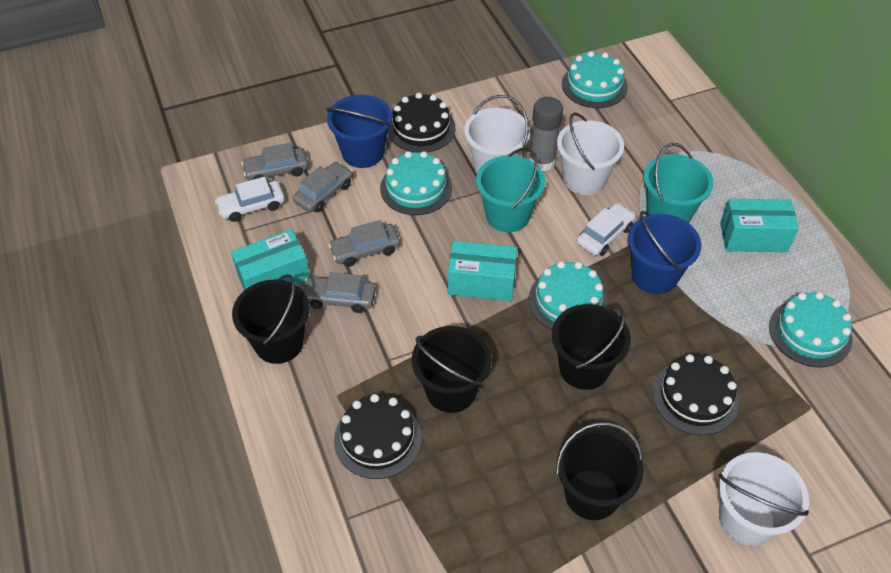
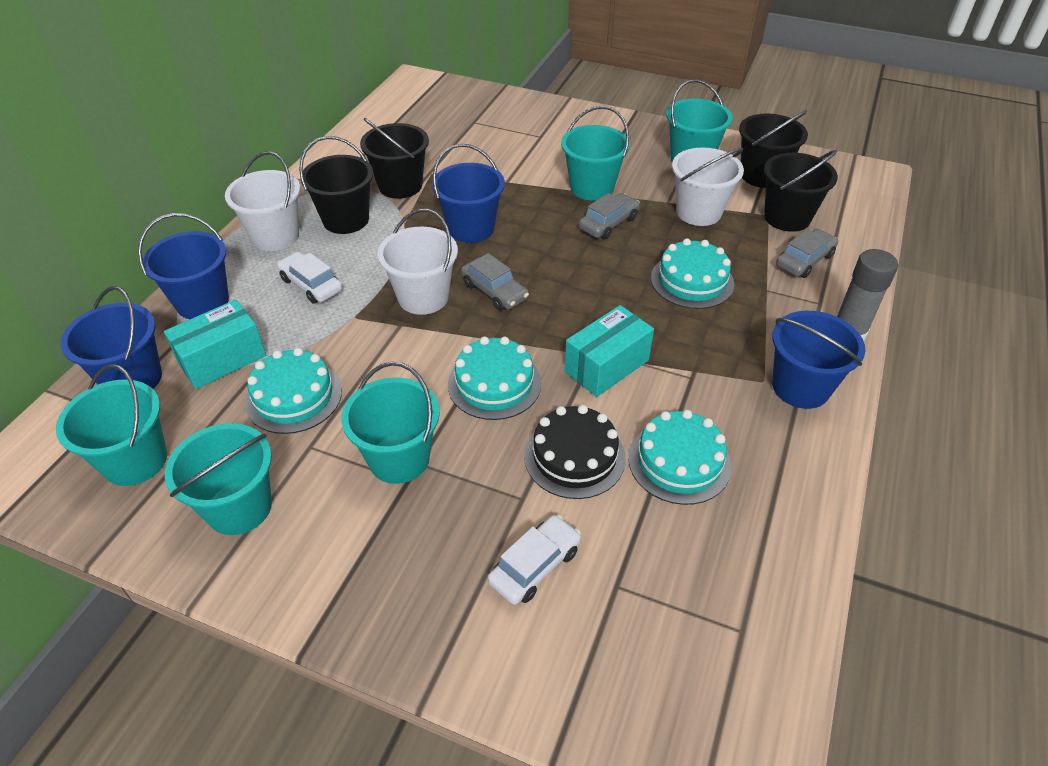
black cake: [334,394,422,479] [388,93,456,153] [653,354,739,435] = 3 -> [524,405,626,499] = 1
blue bucket: [326,95,392,168] [628,211,702,294] = 2 -> [61,286,162,389] [138,213,229,319] [432,144,505,243] [772,311,865,409] = 4
grey car: [241,143,309,180] [293,162,353,212] [304,272,376,313] [328,220,400,267] = 4 -> [461,253,529,310] [579,193,640,239] [776,229,838,278] = 3
turquoise box: [231,229,310,290] [448,241,517,301] [720,199,799,252] = 3 -> [164,300,266,389] [564,305,654,397] = 2
turquoise bucket: [476,148,545,232] [643,143,714,223] = 2 -> [56,364,167,486] [165,423,272,535] [341,362,440,484] [561,106,630,201] [666,79,733,162] = 5

